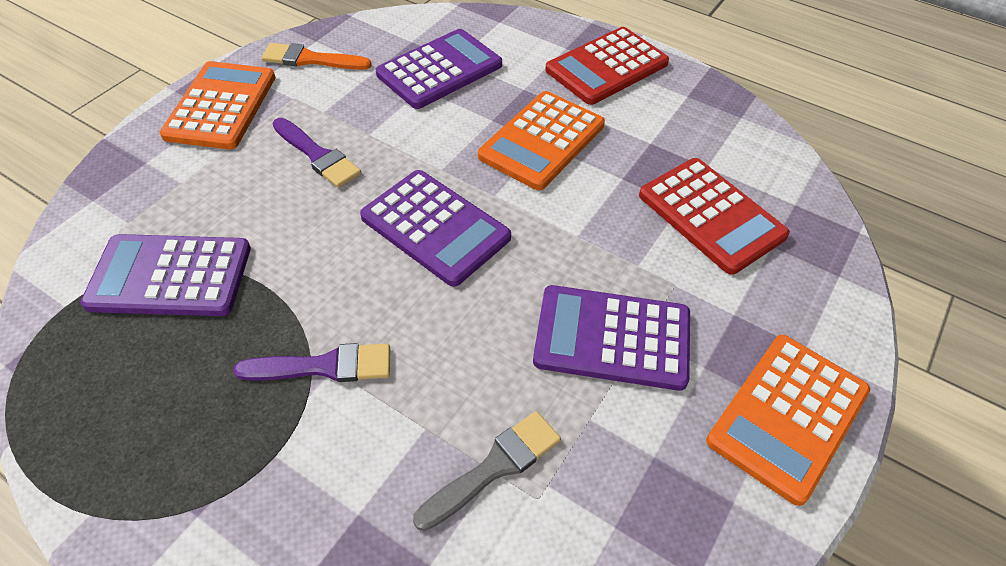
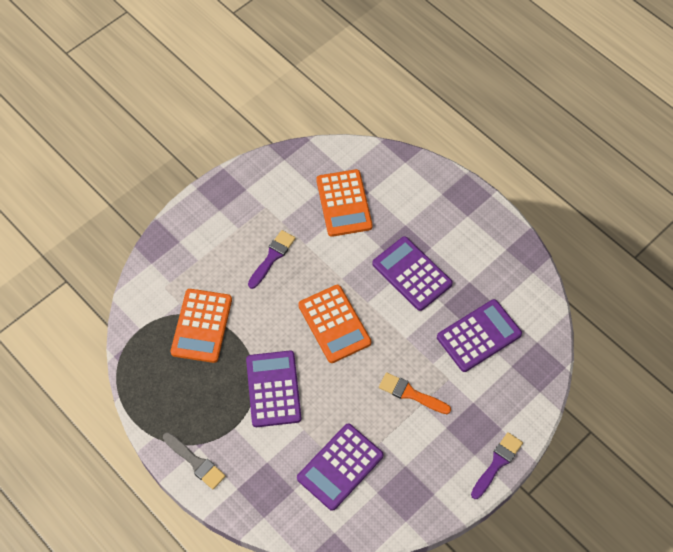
red calculator: [545,27,669,105] [639,158,790,275] = 2 -> none = 0

